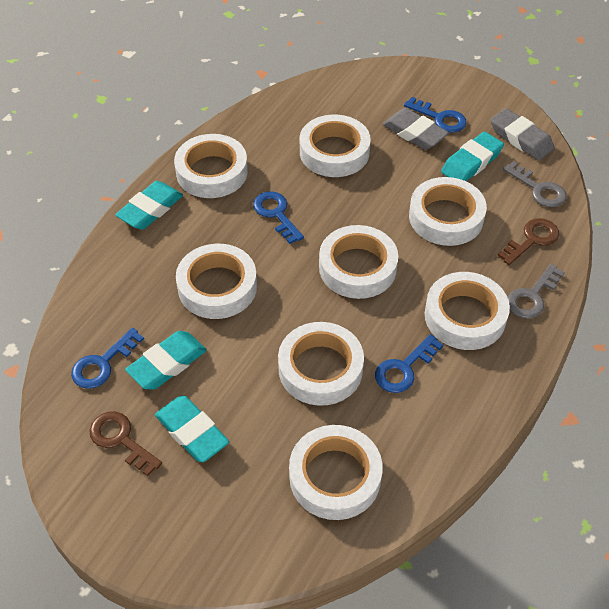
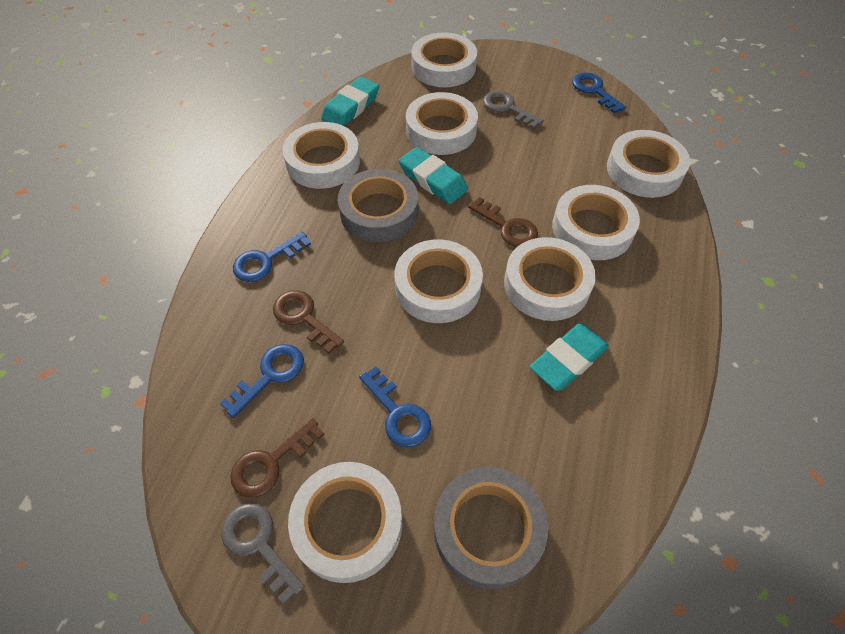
brown key: [89,411,162,476] [497,218,559,265] = 2 -> [230,418,324,498] [273,290,344,353] [468,197,538,247] = 3
grey eraser: [383,108,449,150] [491,108,554,160] = 2 -> none = 0
grey tape: none = 0 -> [338,169,418,242] [434,467,548,589] = 2
turquoise eraser: [115,181,183,230] [125,331,207,390] [155,396,229,462] [441,132,504,181] = 4 -> [321,77,379,126] [399,147,468,204] [530,323,609,391] = 3

